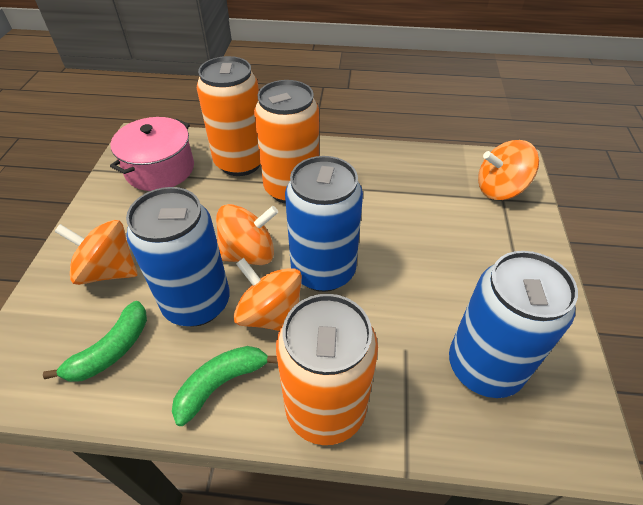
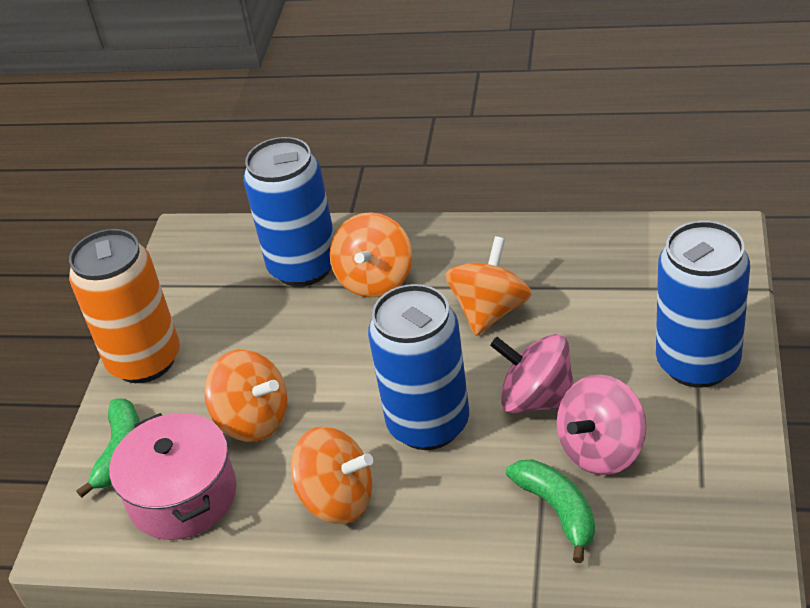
orange can: [197,56,261,176] [254,80,319,204] [276,294,378,445] = 3 -> [69,229,180,383] = 1
pink spinning top: none = 0 -> [490,334,574,413] [557,375,647,475] = 2

